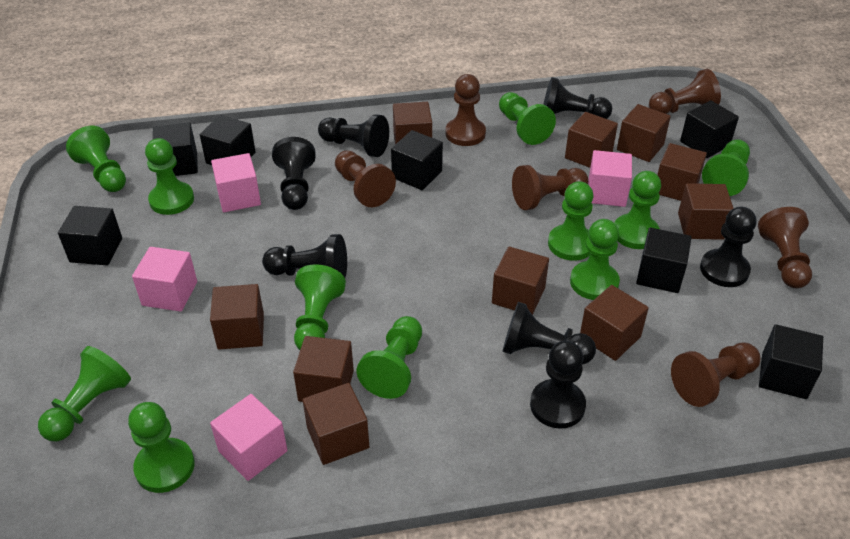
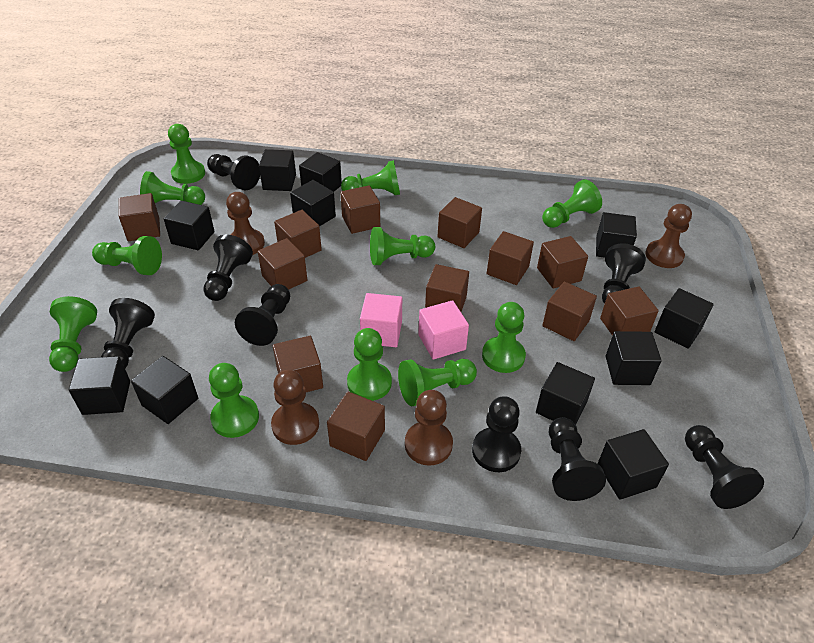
black cube: [58,206,122,265] [153,123,198,176] [200,115,256,165] [391,130,443,190] [636,227,692,293] [680,100,739,158] [759,324,823,399] = 7 -> [69,356,130,415] [131,356,198,424] [164,201,215,250] [259,149,296,191] [290,180,336,226] [299,152,342,192] [536,362,595,425] [596,212,637,258] [597,429,669,500] [606,331,662,385] [655,288,714,349] = 11
black pawn: [262,234,347,278] [272,137,316,210] [318,114,389,157] [502,302,596,364] [530,340,586,429] [543,77,612,119] [700,207,757,287] = 7 -> [101,298,155,368] [203,235,253,301] [207,154,260,190] [235,284,290,346] [472,396,521,472] [549,417,606,501] [602,243,646,304] [685,425,764,509] = 8
brown cube: [210,284,264,350] [293,336,354,402] [303,383,369,465] [393,102,432,144] [492,247,549,315] [565,112,618,168] [580,285,649,361] [617,104,671,162] [657,143,707,201] [678,183,734,240] = 10 -> [119,193,160,241] [257,238,307,290] [273,336,323,392] [274,210,322,258] [327,391,385,461] [340,185,380,234] [425,264,469,312] [437,197,482,248] [487,231,534,285] [537,236,588,289] [542,282,597,341] [600,287,659,336] = 12
brown pawn: [335,150,396,207] [445,74,486,146] [512,165,588,210] [649,69,721,114] [671,343,760,407] [758,207,812,288] = 6 -> [226,192,265,255] [271,370,319,445] [405,390,453,465] [645,204,692,268] = 4
pink cube: [132,247,197,312] [210,394,287,481] [211,153,261,212] [588,150,632,207] = 4 -> [360,293,402,347] [418,300,469,360] = 2

